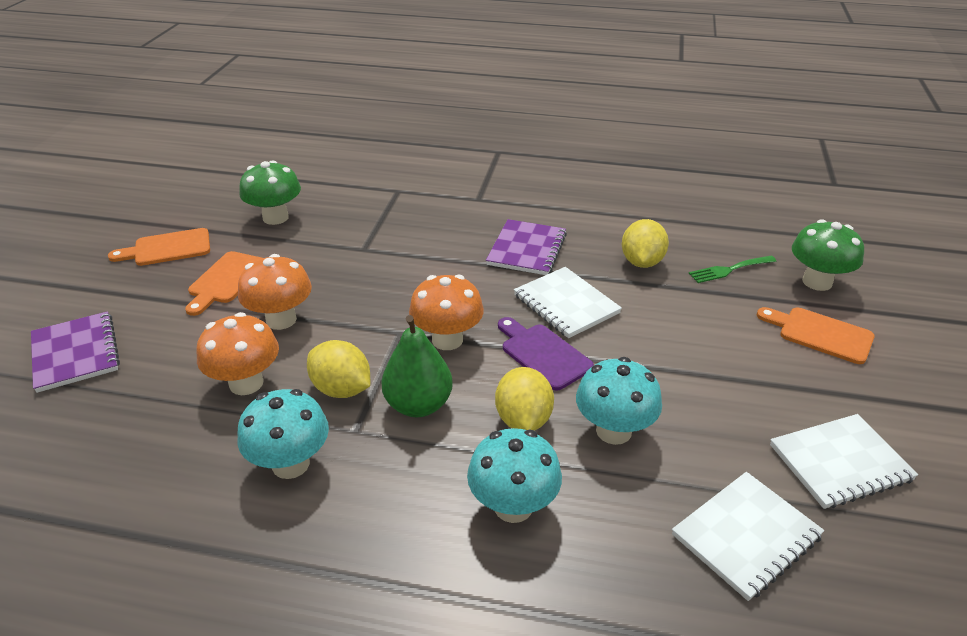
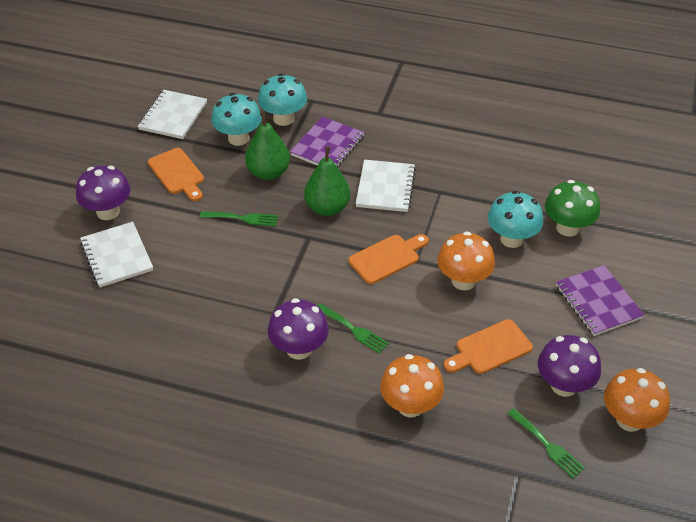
green fork: [689,256,777,283] = 1 -> [200,211,278,226] [317,303,389,354] [507,408,585,479] = 3
green mushroom: [239,160,301,225] [792,219,864,291] = 2 -> [545,180,600,237] = 1
green pear: [381,315,453,417] = 1 -> [245,111,290,180] [304,146,350,216] = 2
purple cutting board: [498,317,594,390] = 1 -> none = 0
purple mushroom: none = 0 -> [76,166,130,220] [268,298,329,360] [538,335,601,397] = 3
yellow lemon: [307,340,370,398] [495,367,554,431] [622,219,669,268] = 3 -> none = 0

